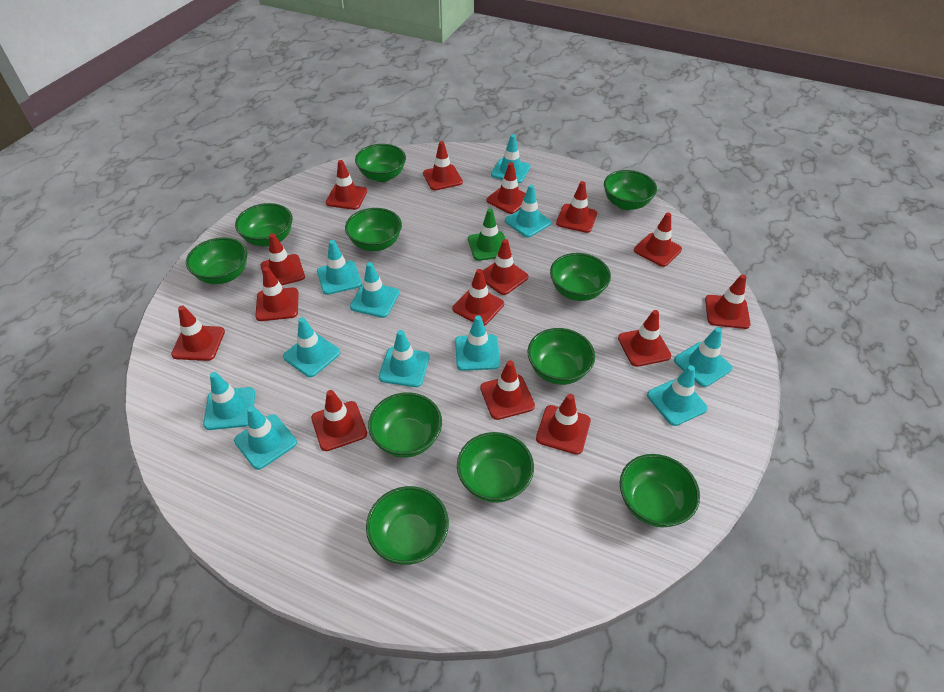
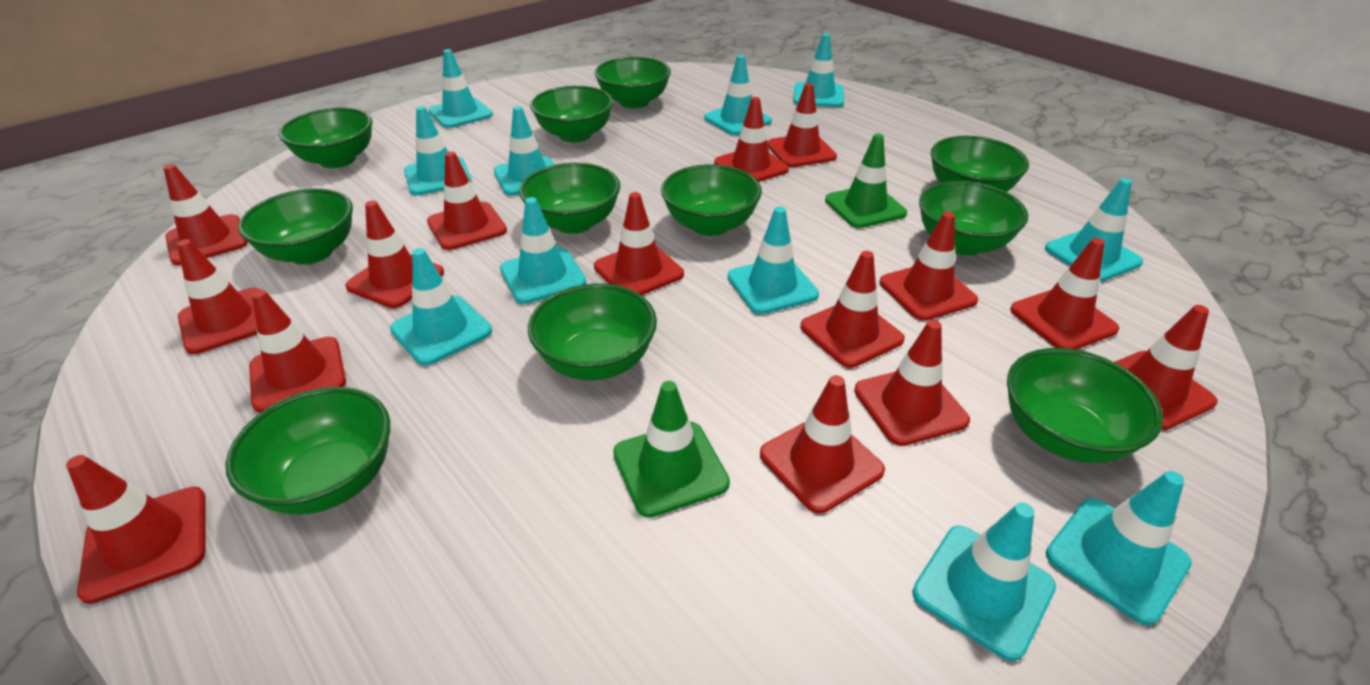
green traffic cone: [468,209,505,261] = 1 -> [613,381,730,518] [825,134,907,228] = 2

